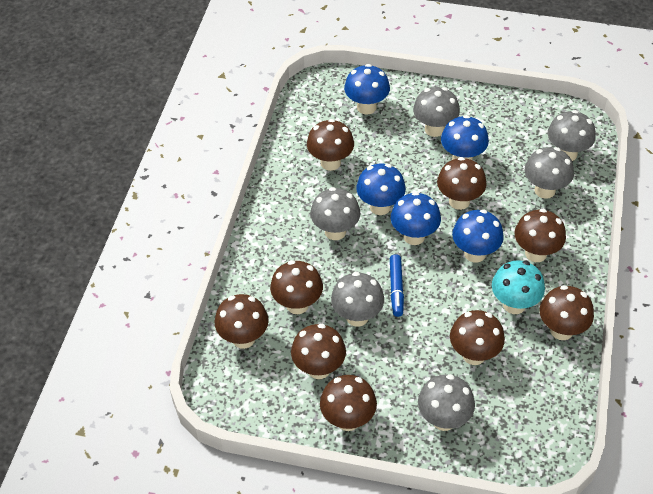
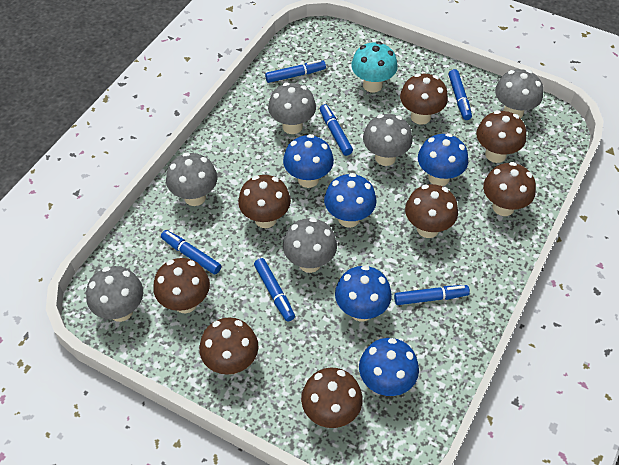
blue marker: [390,254,404,317] = 1 -> [161,230,221,274] [254,258,295,322] [265,60,326,83] [320,104,353,156] [394,285,470,305] [449,69,472,120] = 6
brown mushroom: [215,294,269,349] [270,260,323,314] [291,324,346,379] [307,119,354,171] [320,375,377,431] [437,157,487,210] [450,310,505,365] [514,209,566,262] [539,285,594,340] = 9 -> [153,258,210,313] [199,317,259,374] [238,175,291,228] [301,368,363,428] [400,73,448,125] [405,184,458,238] [476,110,526,163] [483,162,536,216] = 8

